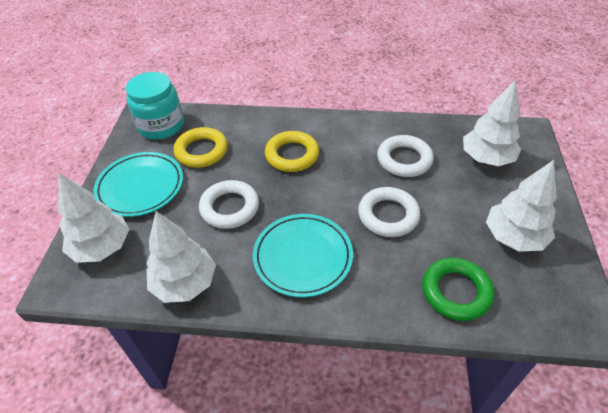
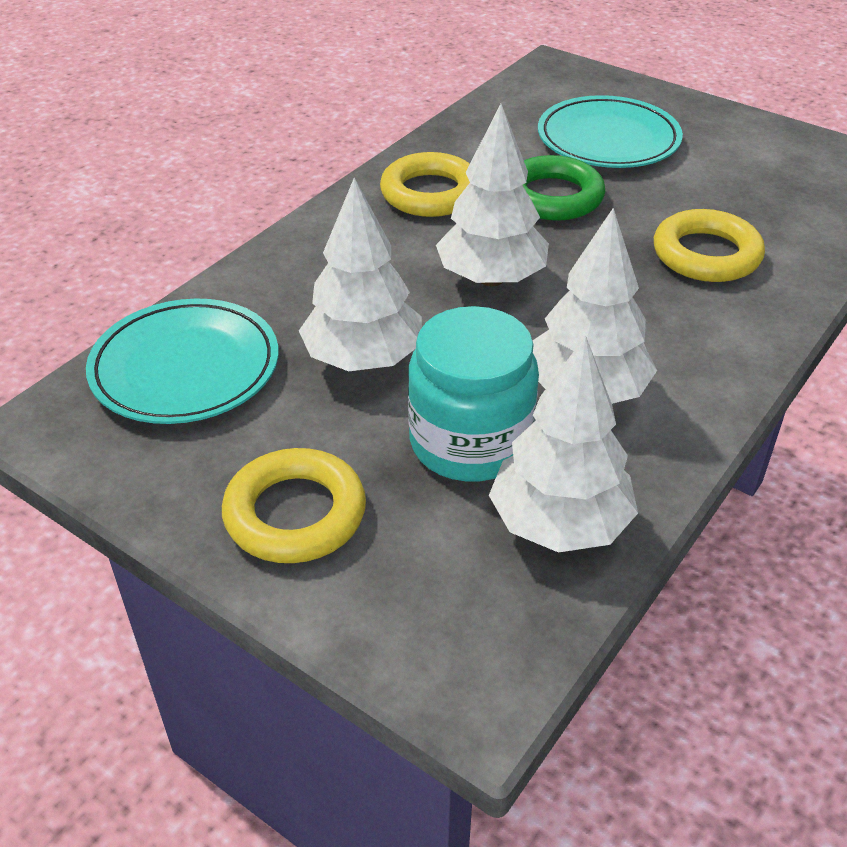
white ring: [199,180,259,229] [358,187,420,237] [377,135,434,177] = 3 -> none = 0
yellow ring: [173,127,228,168] [265,131,319,172] = 2 -> [222,448,366,563] [380,152,470,217] [654,209,765,282] = 3

